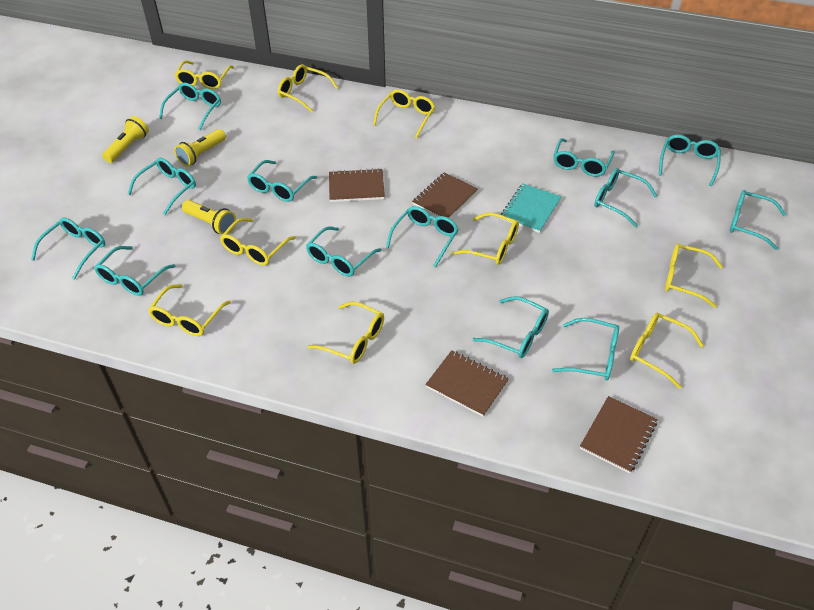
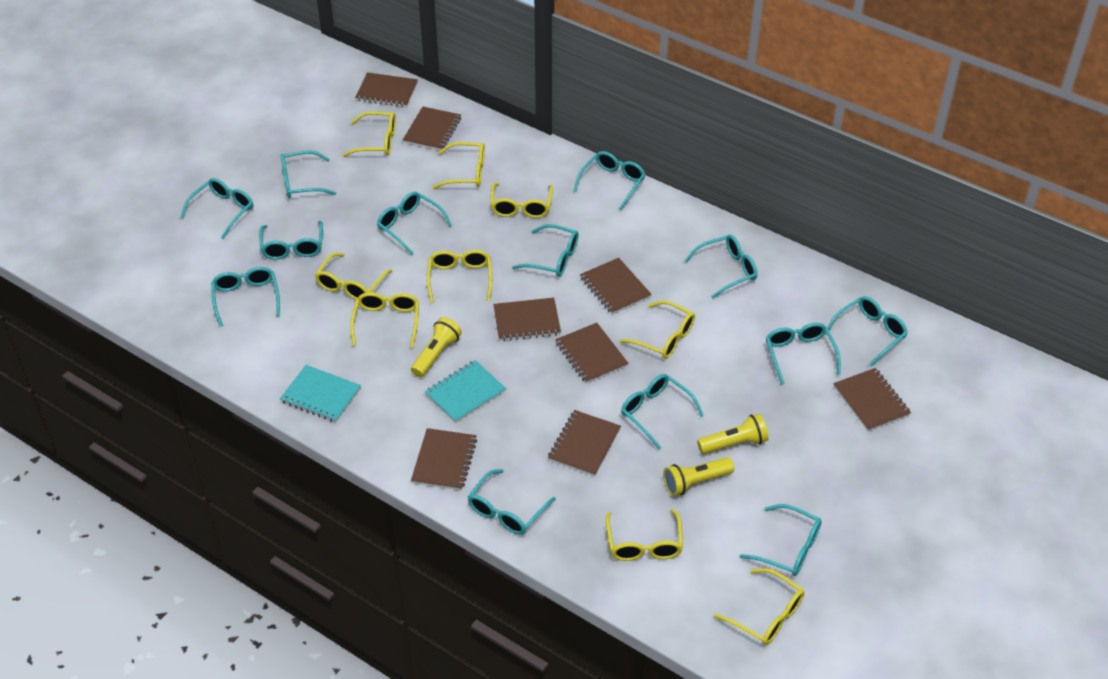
brown notebook: [329,168,385,202] [412,172,478,218] [425,350,509,417] [580,396,658,473] = 4 -> [355,72,418,107] [403,107,461,151] [411,428,477,490] [493,298,561,341] [548,410,621,476] [555,323,629,384] [580,258,652,314] [833,368,911,431] = 8
turquoise notebook: [501,184,562,233] = 1 -> [280,365,361,422] [425,360,506,423] = 2

